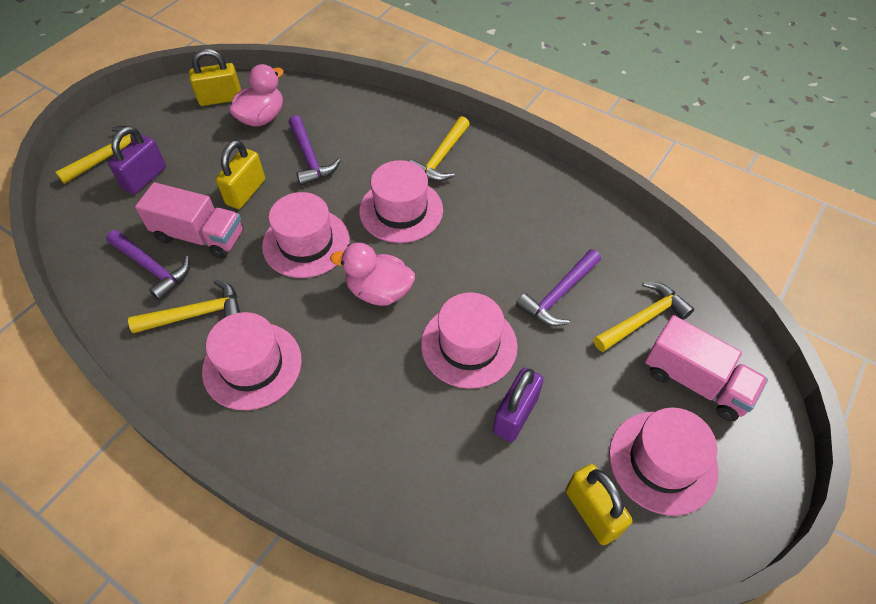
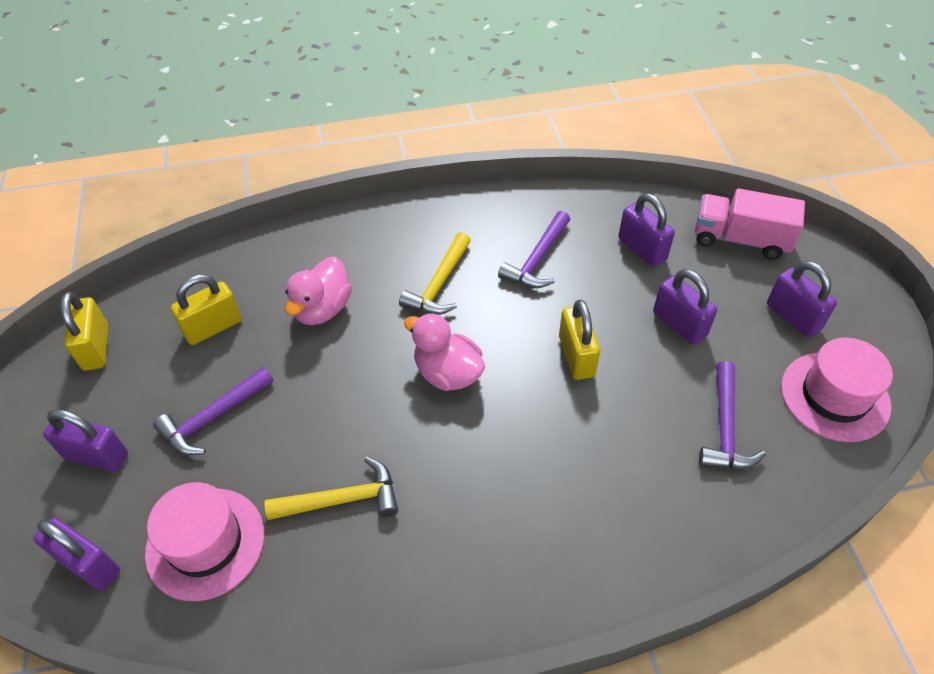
pink hat: [202,312,302,410] [262,192,350,278] [359,160,443,243] [421,292,518,389] [609,408,719,516] = 5 -> [145,482,264,601] [781,338,893,442] = 2
pink truck: [135,182,243,259] [645,315,768,421] = 2 -> [695,188,805,260] = 1
purple padlock: [108,126,166,194] [493,368,544,442] = 2 -> [33,518,120,591] [43,409,128,472] [618,193,675,267] [653,269,717,345] [767,261,837,338] = 5
yellow hammer: [55,126,135,184] [128,279,240,333] [409,116,470,181] [593,282,694,352] = 4 -> [264,457,398,520] [399,232,471,315] = 2

